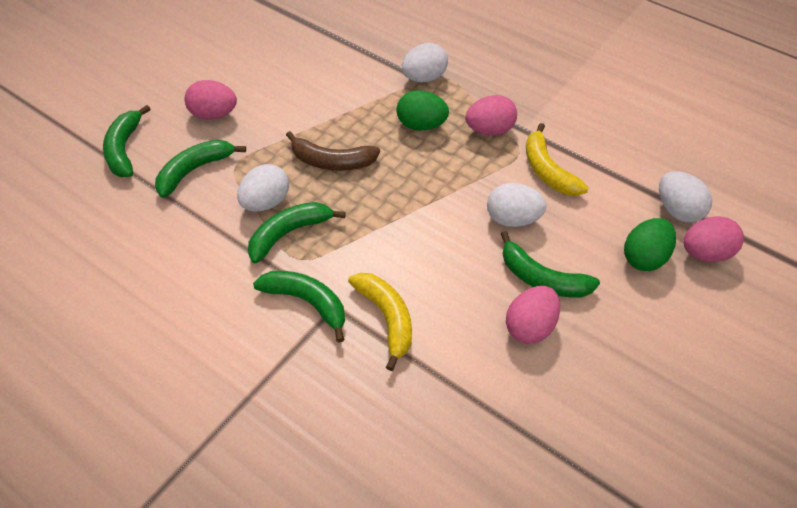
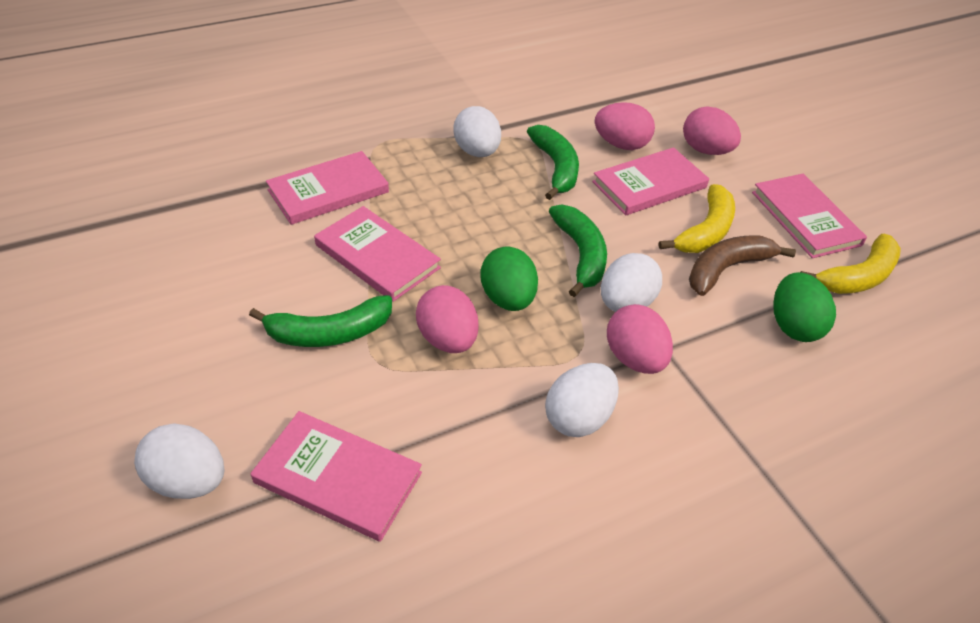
green banana: [103,105,151,177] [155,140,246,198] [248,202,346,263] [253,271,345,342] [501,231,600,298] = 5 -> [249,295,392,347] [527,125,579,200] [549,204,607,297] = 3
pink book: none = 0 -> [251,411,422,542] [266,151,389,225] [314,206,441,302] [592,147,709,216] [752,174,867,258] = 5

